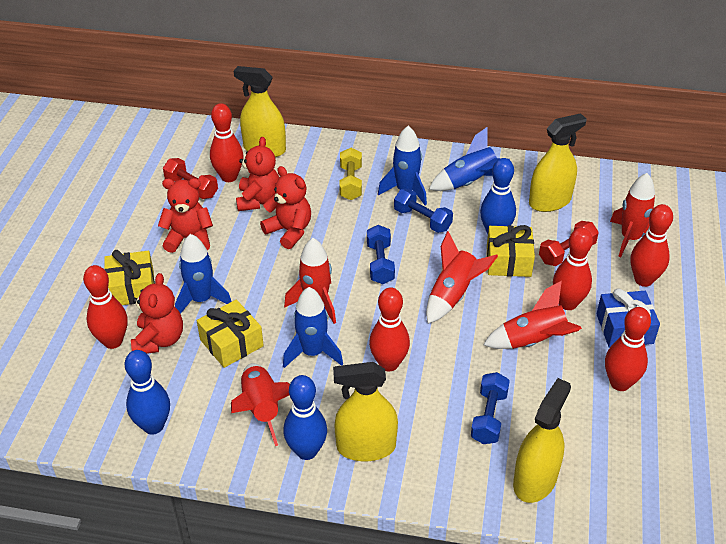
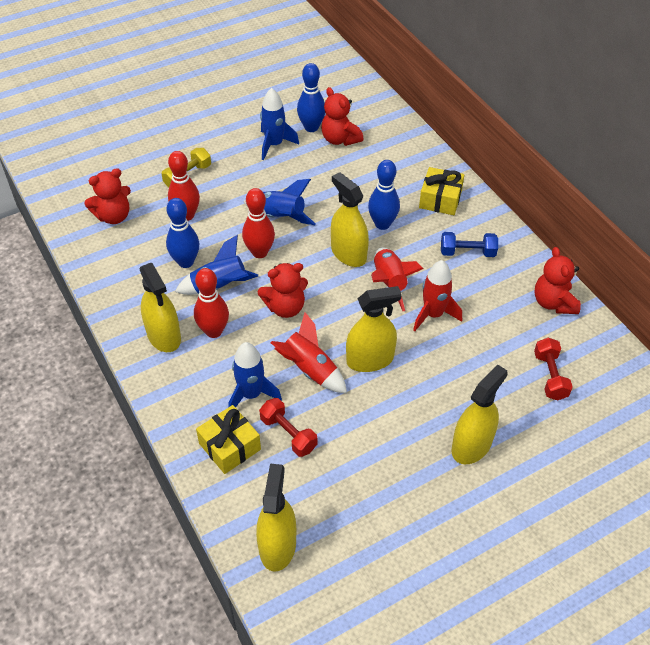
blue dumbbell: [367,225,395,284] [394,189,453,233] [471,372,510,444] = 3 -> [441,232,498,257] = 1
blue gift: [597,288,660,348] = 1 -> none = 0
red bowling pin: [83,265,128,349] [210,103,243,182] [369,287,410,371] [553,228,593,310] [605,307,651,391] [631,204,673,287] = 6 -> [168,151,200,221] [194,268,229,338] [242,188,275,258] = 3
red rocket: [231,363,290,446] [284,238,336,324] [426,231,498,324] [483,281,582,349] [610,173,655,257] = 5 -> [270,312,347,393] [371,247,423,311] [413,260,462,331] = 3
yellow gift: [104,250,155,305] [197,300,264,368] [487,225,535,277] = 3 -> [196,405,261,474] [419,167,464,215] = 2
yellow spray bottle: [234,66,286,157] [333,362,398,461] [513,378,571,503] [529,113,587,212] = 4 -> [140,263,181,352] [256,464,296,572] [331,172,369,267] [346,286,402,372] [452,364,507,464] = 5

